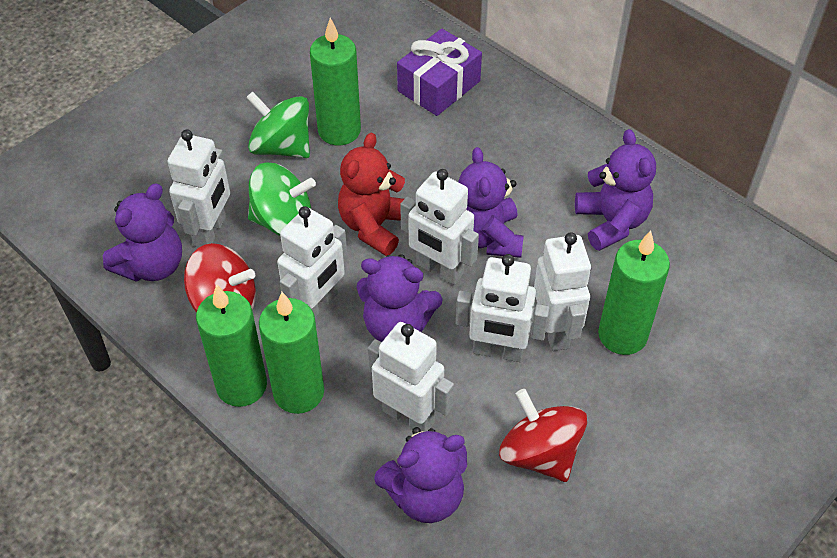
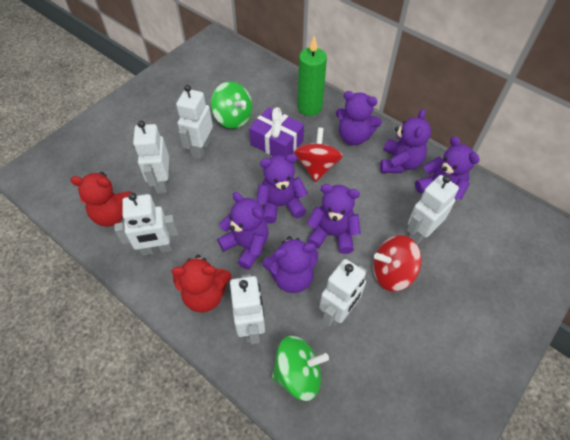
green candle: [196,284,267,407] [259,292,324,414] [310,18,361,146] [598,231,670,355] = 4 -> [298,36,327,116] = 1
purple teddy bear: [103,183,182,282] [357,254,443,342] [374,427,467,523] [458,147,524,258] [575,129,656,251] = 5 -> [217,192,269,270] [256,154,308,224] [262,236,318,293] [307,184,361,254] [336,91,382,145] [380,109,431,173] [415,136,480,200] = 7
red teddy bear: [338,133,405,256] = 1 -> [70,172,133,227] [172,255,231,312] = 2

